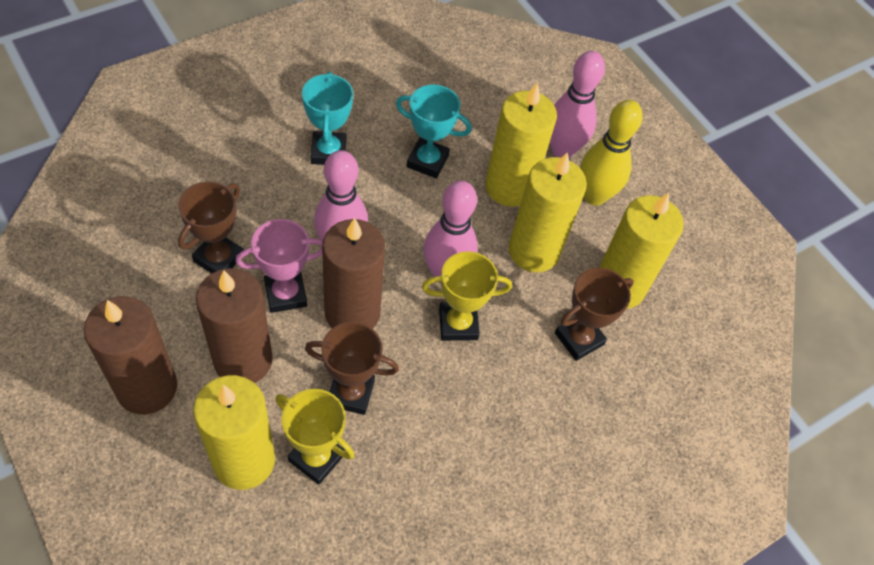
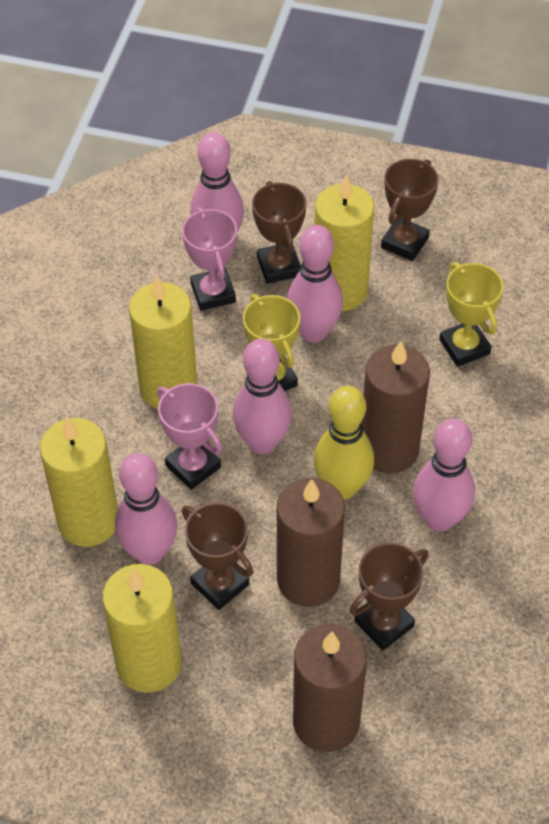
brown trophy: [178,181,244,274] [305,322,399,415] [555,268,634,361] = 3 -> [182,502,253,610] [252,181,306,284] [350,543,428,651] [381,159,439,261] = 4
pink bowling pin: [314,150,368,241] [423,181,478,283] [550,51,605,158] = 3 -> [115,453,177,565] [190,132,244,233] [233,339,292,454] [287,225,343,343] [413,419,475,532] = 5
pink trophy: [235,219,323,313] = 1 -> [157,383,222,490] [182,207,237,311] = 2
turquoise trophy: [302,72,353,165] [396,84,472,178] = 2 -> none = 0

